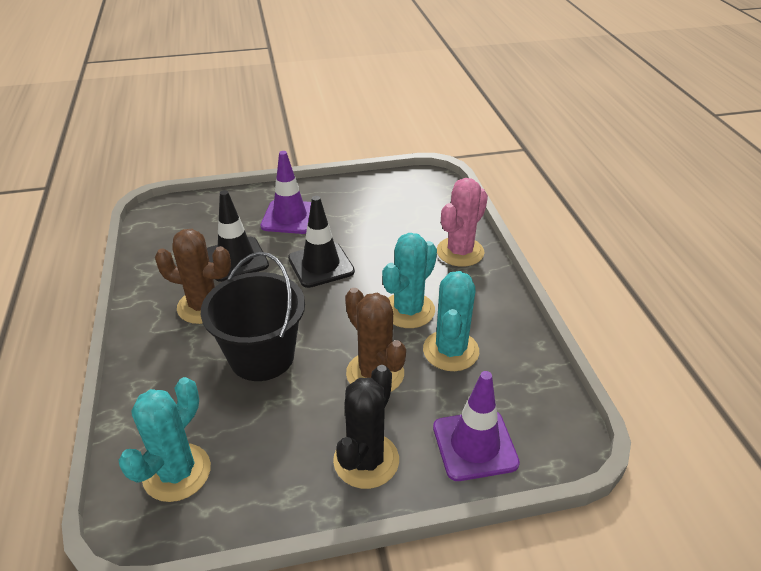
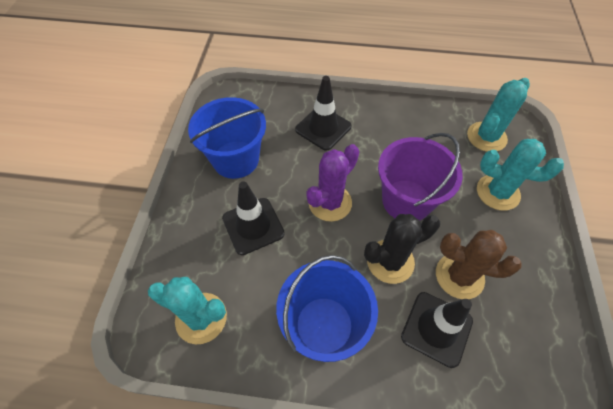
black bucket: [201,252,305,381] = 1 -> none = 0
black traffic cone: [207,190,269,282] [288,196,355,288] = 2 -> [222,181,285,255] [295,76,352,151] [401,292,473,368] = 3
blue bucket: none = 0 -> [188,97,266,179] [276,255,378,362] = 2
brown cactus: [155,229,231,324] [345,288,406,392] = 2 -> [436,230,521,299] = 1
pink cactus: [437,178,488,267] = 1 -> none = 0
purple bucket: none = 0 -> [378,133,463,221] = 1
purple cactus: none = 0 -> [307,144,359,222] = 1
purple traffic cone: [260,151,311,234] [433,371,520,481] = 2 -> none = 0

